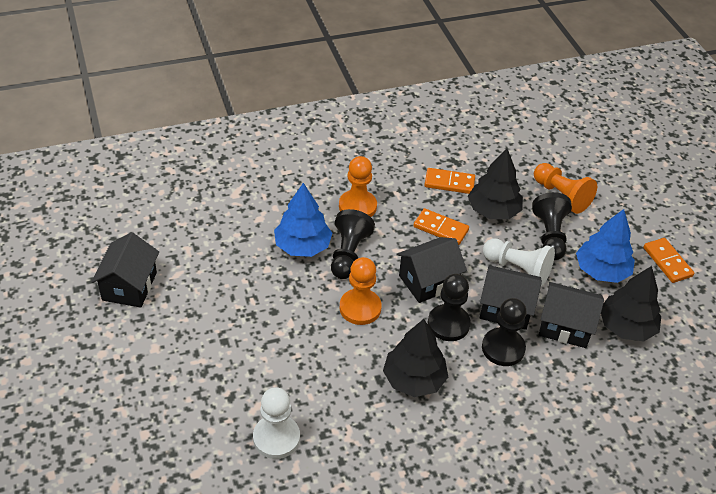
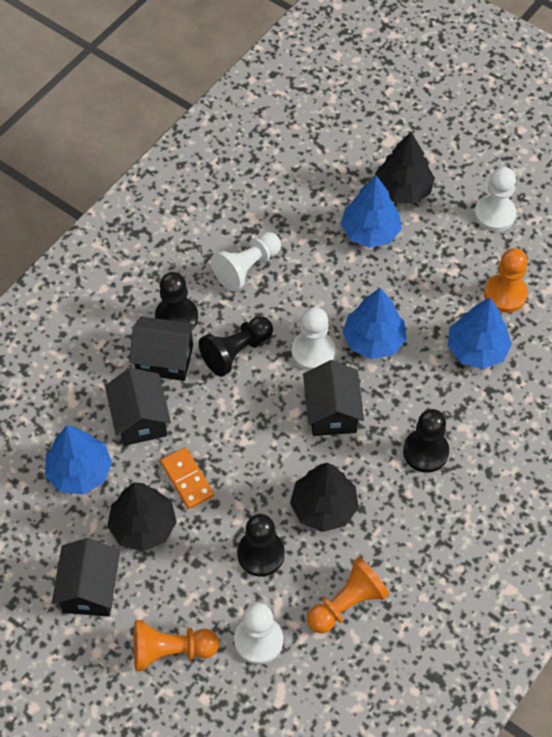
blue tree: [274,183,332,257] [576,209,635,283] = 2 -> [45,425,112,495] [341,176,402,248] [342,288,406,359] [448,298,512,369] = 4
orange domino: [413,208,469,245] [425,168,475,194] [643,238,694,283] = 3 -> [160,447,214,509] = 1
white pawn: [253,387,300,459] [483,238,555,286] = 2 -> [211,232,281,292] [234,603,283,665] [291,307,335,371] [474,167,517,232] = 4

